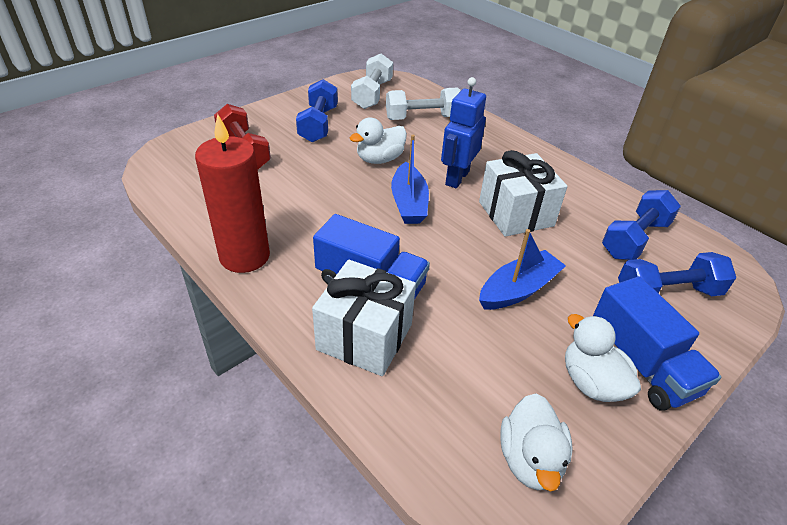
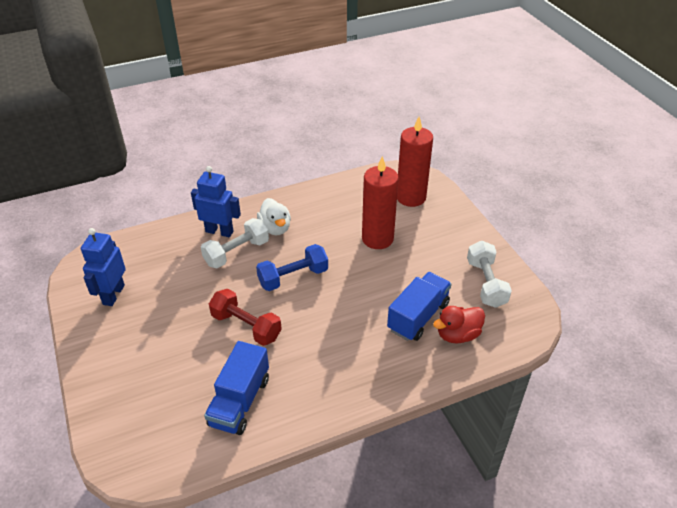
blue boat: [391,135,429,224] [479,229,566,310] = 2 -> none = 0
blue dumbbell: [296,79,338,143] [602,190,681,260] [618,252,736,296] = 3 -> [256,244,328,291] = 1
blue robot: [441,77,486,189] = 1 -> [81,228,126,306] [191,166,241,237] = 2
red candle: [195,114,270,273] = 1 -> [362,156,399,249] [397,117,433,207] = 2
red duck: none = 0 -> [433,306,485,343] = 1
white duck: [350,117,407,164] [500,394,573,492] [565,314,641,402] = 3 -> [257,198,291,235] = 1
white gift: [312,260,416,376] [479,150,567,237] = 2 -> none = 0

